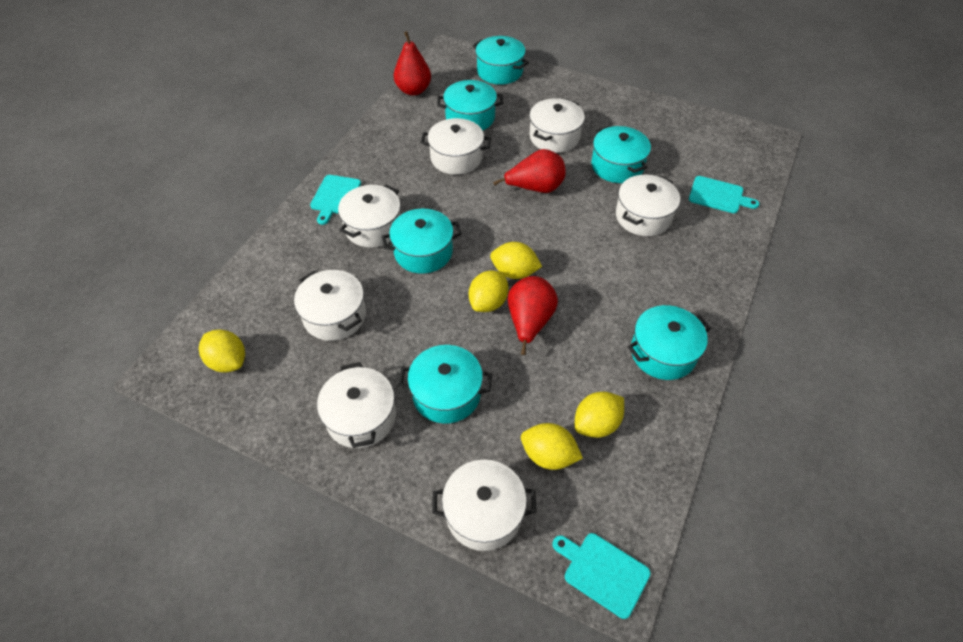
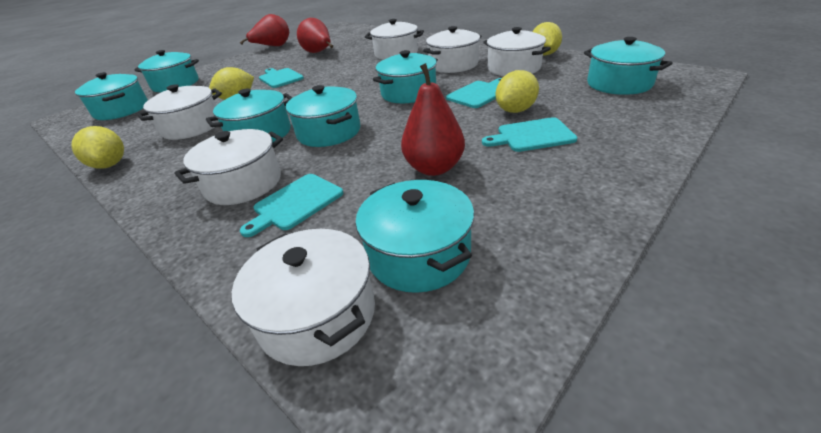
turquoise cutting board: [310,175,361,225] [552,533,651,619] [689,176,759,213] = 3 -> [240,174,343,237] [259,68,304,88] [446,78,502,108] [482,117,577,152] = 4
turquoise pot: [382,209,462,274] [399,345,492,424] [437,80,503,131] [473,36,529,85] [591,126,651,183] [628,305,711,380] = 6 -> [75,72,148,120] [134,50,199,92] [206,89,292,142] [286,85,360,147] [355,180,474,293] [373,50,438,103] [584,37,673,95] = 7
white pot: [294,270,366,341] [317,362,396,448] [338,185,401,248] [420,118,491,175] [432,459,537,551] [529,98,585,153] [616,175,680,236] = 7 -> [137,84,222,140] [175,129,283,205] [232,229,375,366] [365,19,424,60] [423,26,481,73] [483,27,551,76] = 6
yellow lemon: [199,329,245,373] [469,270,509,312] [490,242,542,279] [521,423,583,470] [575,392,624,438] = 5 -> [71,126,124,169] [209,67,254,100] [495,70,539,113] [532,22,562,56] = 4

